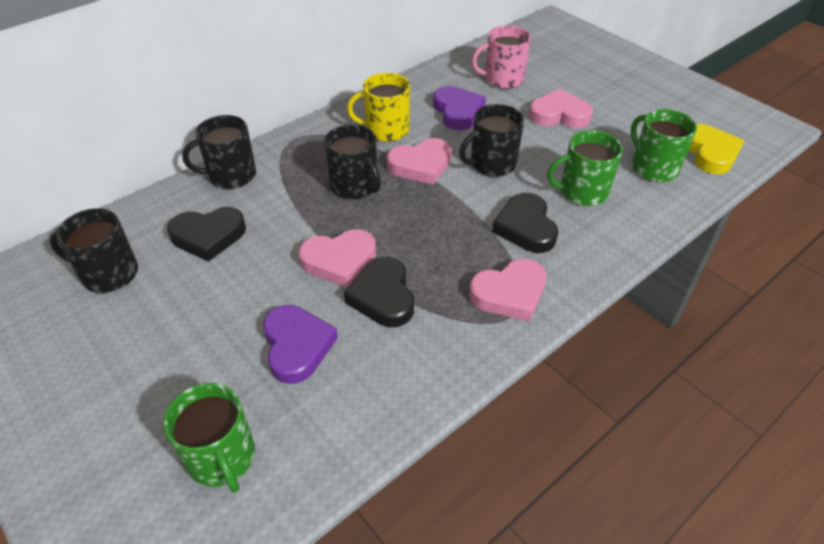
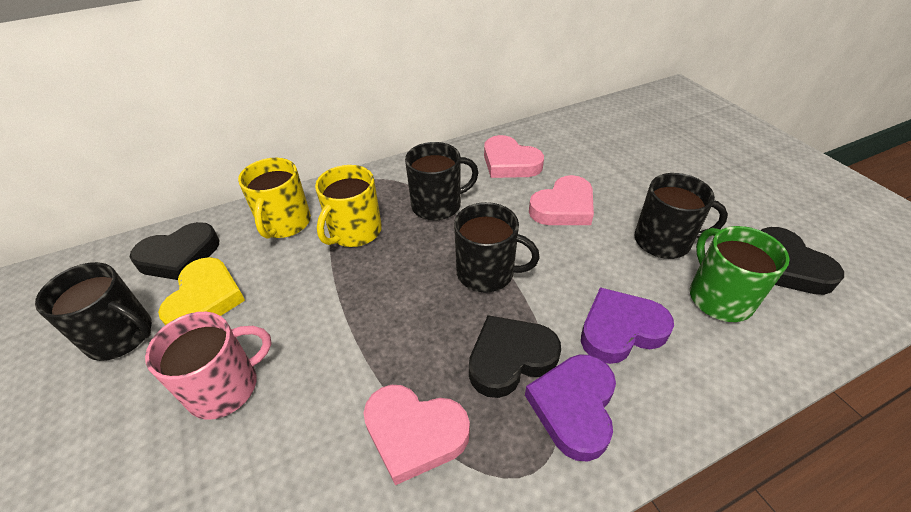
green mug: [163,383,255,492] [547,130,623,206] [630,109,697,182] = 3 -> [690,226,790,322] = 1
pink heart: [299,229,376,288] [387,138,452,185] [469,258,547,322] [529,89,593,128] = 4 -> [364,385,470,485] [484,135,544,178] [529,175,594,225] = 3
yellow mug: [347,73,410,142] = 1 -> [238,158,311,239] [315,165,382,247] = 2

